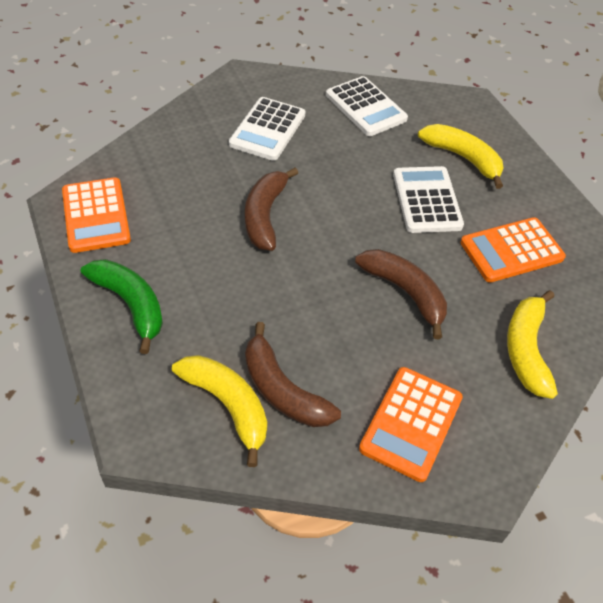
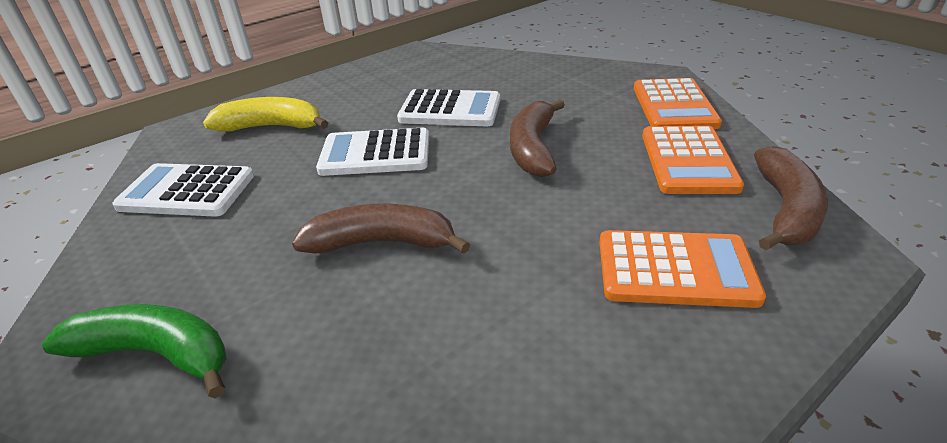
yellow banana: [172,355,267,467] [418,124,504,189] [507,290,558,399] = 3 -> [203,97,328,131] = 1

